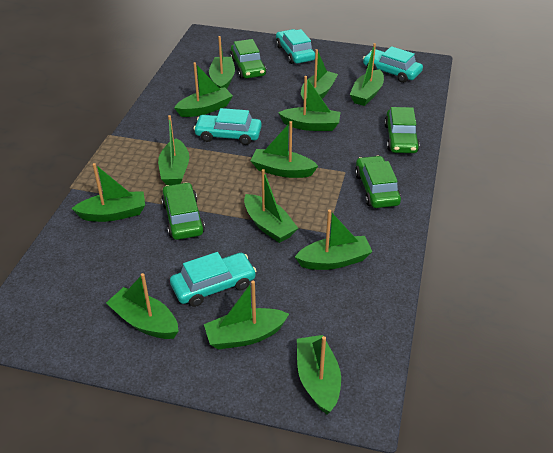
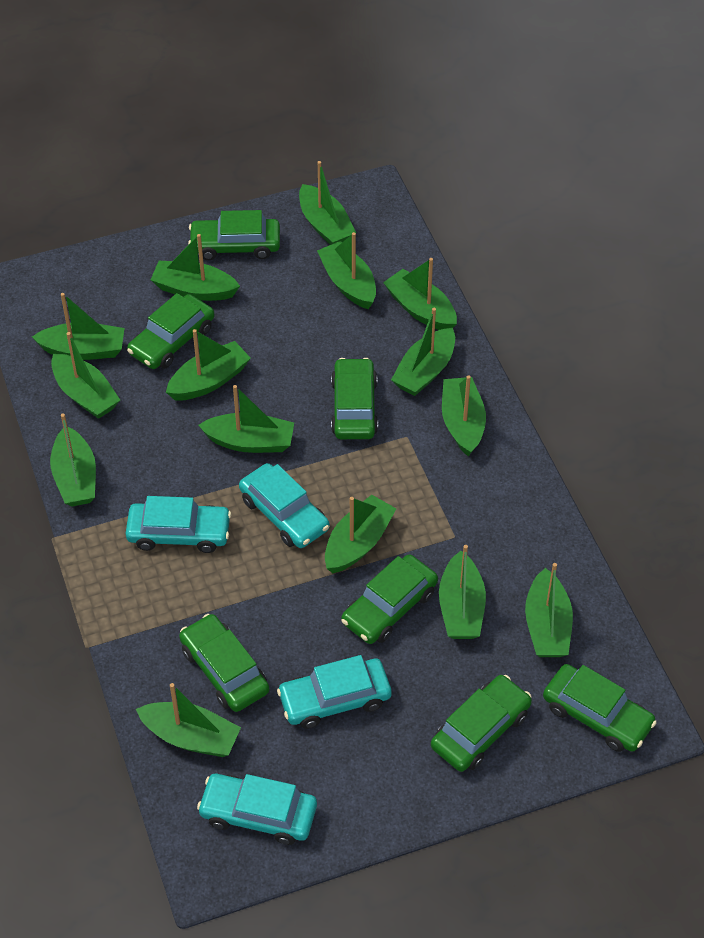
green boat: [71,163,145,222] [106,273,178,339] [158,115,189,185] [174,62,233,117] [204,281,289,350] [209,36,235,89] [244,169,298,243] [251,121,318,178] [278,76,340,131] [295,210,373,270] [297,335,341,415] [301,49,338,107] [350,43,384,106] = 13 -> [32,293,125,360] [50,413,96,506] [51,332,120,419] [136,683,241,757] [151,234,240,301] [166,329,251,400] [198,385,294,453] [299,161,356,245] [317,232,376,309] [325,495,396,573] [383,258,457,330] [391,308,455,396] [439,545,486,639] [442,376,486,457] [525,563,573,657] = 15
green car: [161,182,205,240] [230,39,266,79] [355,156,401,208] [384,107,420,153] = 4 -> [127,293,215,369] [179,614,269,712] [188,210,280,260] [331,358,378,439] [341,555,438,644] [431,675,532,772] [543,664,657,752] = 7

